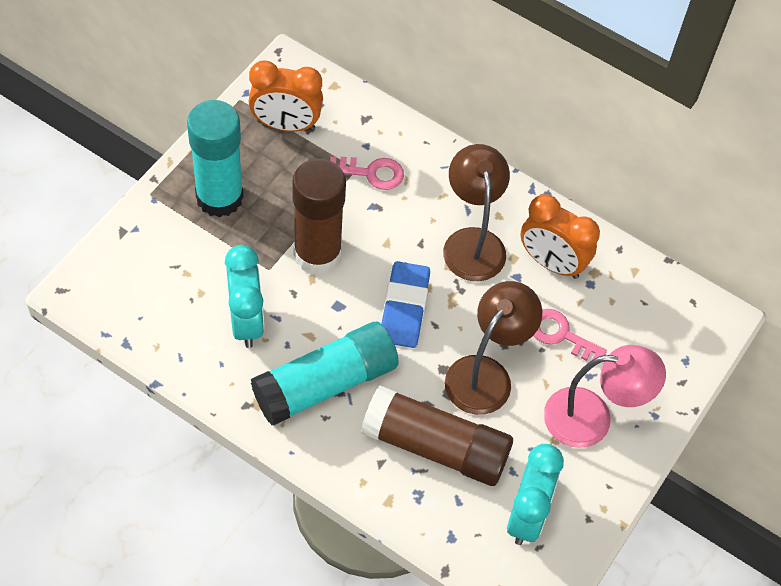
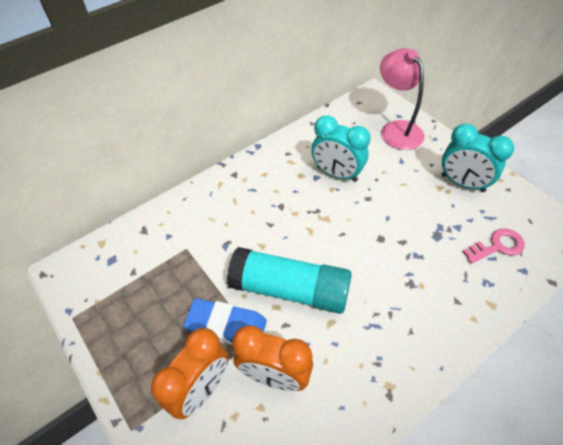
brown glue stick: [292,159,346,274] [361,385,513,486] = 2 -> none = 0
brown lamp: [443,144,510,281] [445,281,542,415] = 2 -> none = 0
pink key: [330,156,404,190] [533,309,607,361] = 2 -> [462,228,525,264] = 1
turquoise glue stick: [187,100,244,218] [251,322,399,425] = 2 -> [227,247,352,314] = 1

